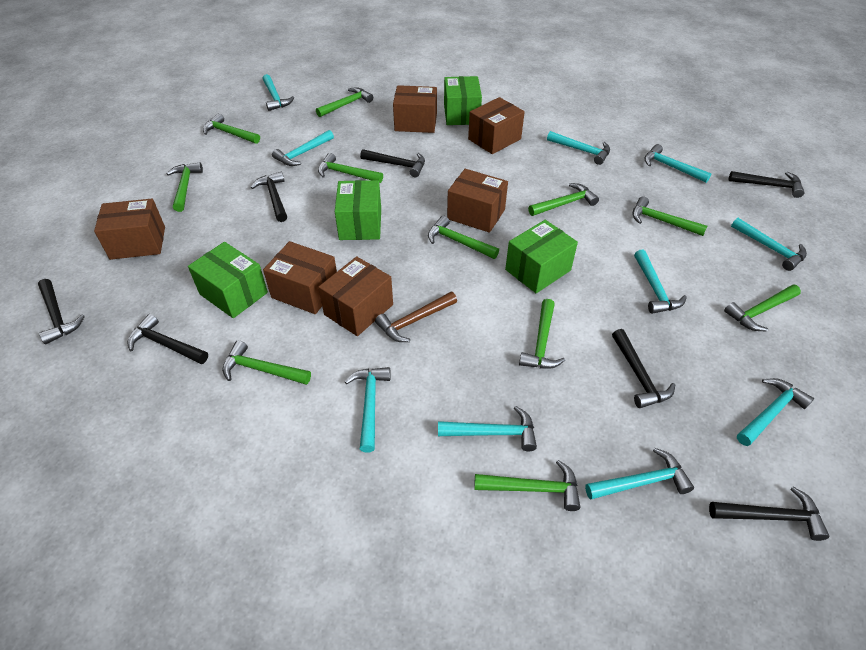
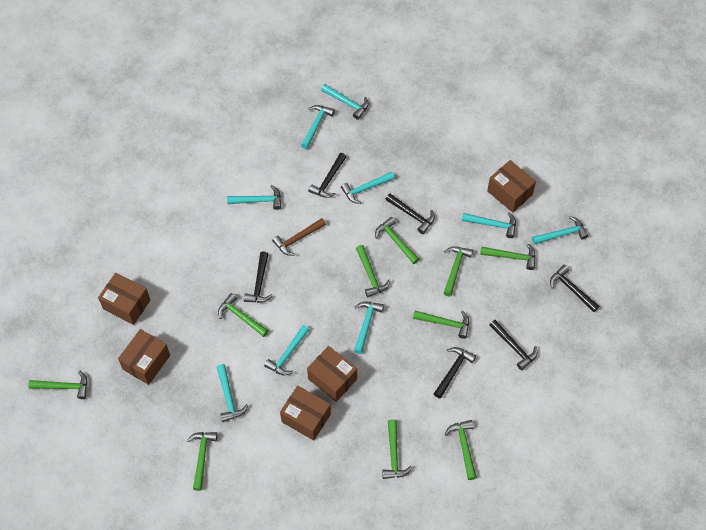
black hammer: [38,279,85,344] [127,314,208,364] [251,172,287,222] [360,149,425,177] [612,329,675,408] [709,487,829,541] [729,171,805,198] = 7 -> [244,252,273,303] [308,153,346,198] [385,193,435,234] [434,347,476,399] [489,320,538,370] [550,265,599,312] = 6
brown box: [94,199,165,260] [263,241,337,314] [318,256,393,336] [393,85,437,133] [447,169,508,233] [468,97,525,154] = 6 -> [98,273,150,325] [118,329,170,385] [280,386,331,441] [307,346,357,402] [487,160,536,213] = 5
green box: [188,242,268,318] [335,180,381,240] [444,76,482,125] [505,220,578,293] = 4 -> none = 0
green hammer: [166,162,203,212] [203,113,260,144] [222,340,311,385] [316,87,373,117] [318,153,383,183] [428,216,499,259] [474,460,580,511] [519,299,565,369] [528,183,599,216] [632,196,707,236] [724,284,801,332] = 11 -> [28,370,88,399] [187,432,218,491] [218,293,269,337] [356,245,390,297] [375,217,419,264] [382,419,412,479] [413,311,469,339] [444,246,473,296] [445,420,477,480] [480,243,536,270] = 10
turquoise hammer: [262,74,295,111] [272,130,334,166] [345,367,391,452] [438,406,537,451] [547,131,610,165] [585,448,694,500] [634,250,687,314] [644,144,711,183] [731,218,807,271] [737,378,814,446] = 10 -> [216,364,248,422] [227,185,281,210] [264,325,309,375] [301,105,335,149] [321,84,369,120] [341,171,395,204] [354,301,384,354] [462,212,516,238] [532,216,588,245] = 9

